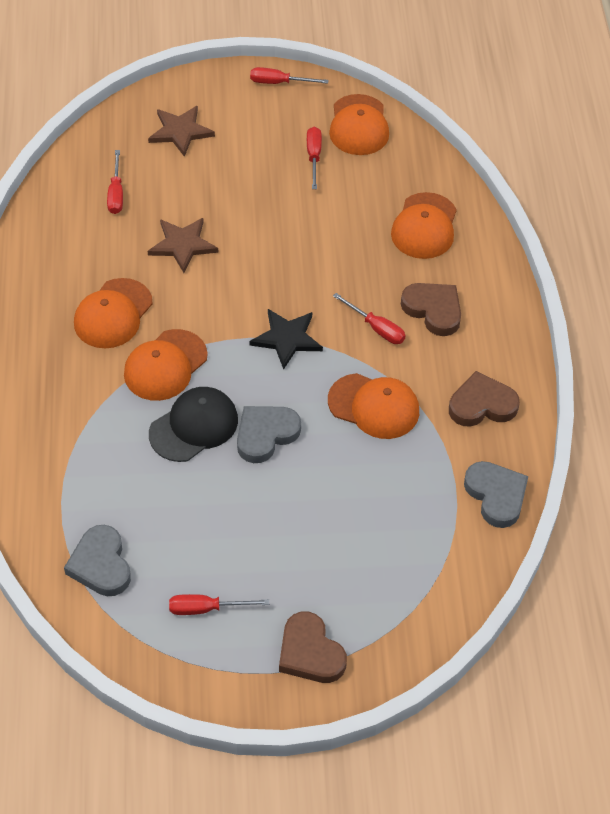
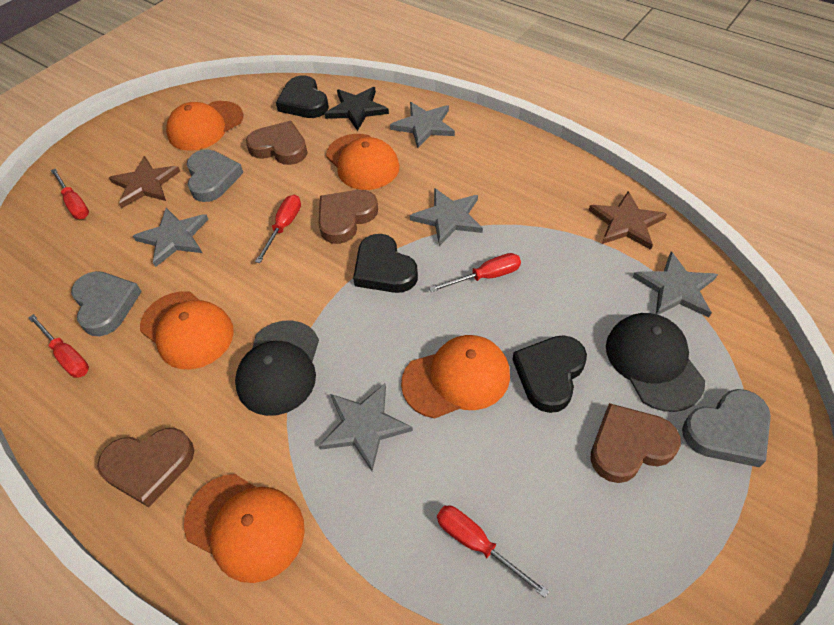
black cap: [149,387,238,462] = 1 -> [235,320,319,416] [606,313,705,412] = 2
black heart: none = 0 -> [276,75,329,118] [353,234,418,293] [512,335,587,413] = 3
brown heart: [279,611,347,683] [401,283,461,336] [449,371,520,427] = 3 -> [97,428,194,507] [246,121,307,165] [318,190,378,244] [590,403,681,483] = 4
grey star: none = 0 -> [133,208,209,267] [319,384,413,471] [390,102,455,148] [410,188,483,246] [633,251,718,317] = 5

